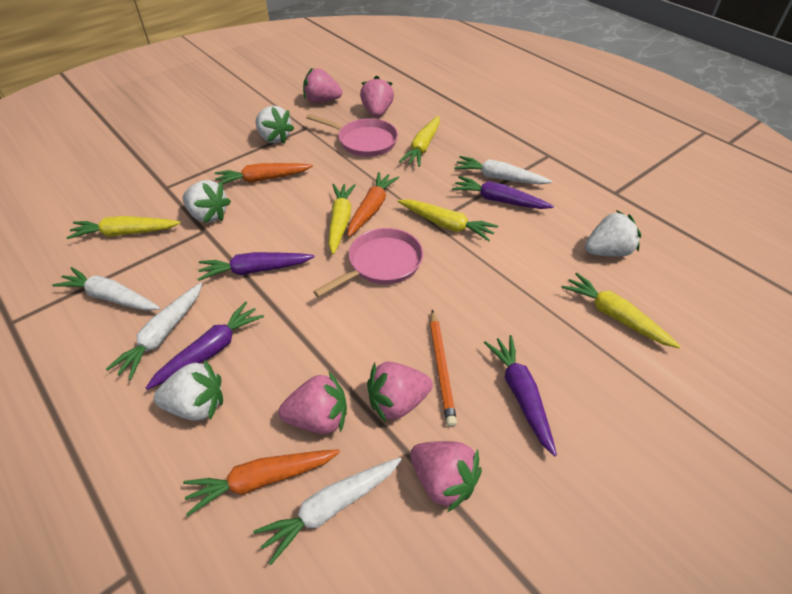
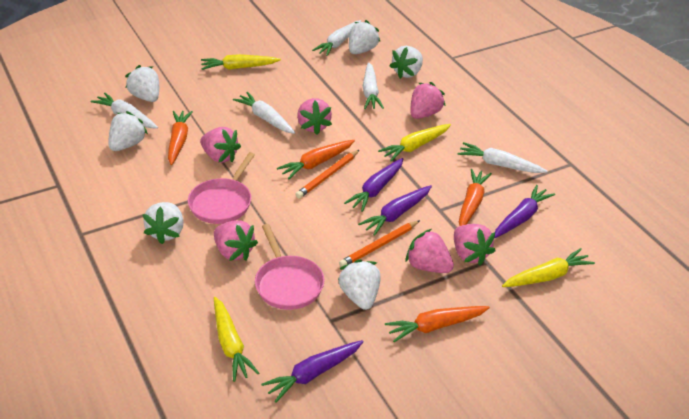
orange carrot: [183,449,340,516] [215,163,313,184] [348,172,399,237] = 3 -> [168,111,193,165] [277,140,355,179] [385,306,490,342] [459,169,492,226] = 4
orange pencil: [430,310,457,427] = 1 -> [295,150,359,198] [339,220,420,267] = 2
pink strawberry: [278,372,347,434] [303,68,342,103] [360,76,394,117] [367,362,433,422] [410,441,482,512] = 5 -> [200,127,241,163] [214,220,258,261] [297,98,332,135] [406,229,454,273] [410,82,446,119] [454,224,496,265] = 6
white carrot: [52,267,160,311] [106,283,202,380] [253,457,402,565] [454,156,552,184] = 4 -> [91,93,158,129] [233,92,295,134] [312,20,361,56] [363,62,384,109] [457,142,547,173] = 5
white strawberry: [153,360,223,420] [183,180,231,223] [256,106,295,144] [585,210,641,257] = 4 -> [108,111,148,151] [125,65,159,102] [143,202,184,244] [338,259,380,310] [349,20,380,54] [390,46,423,79] = 6
yellow carrot: [67,216,181,239] [329,184,356,255] [398,199,498,241] [399,116,440,167] [561,273,681,348] = 5 -> [201,54,281,70] [214,297,259,382] [378,124,451,162] [502,248,595,287] = 4

